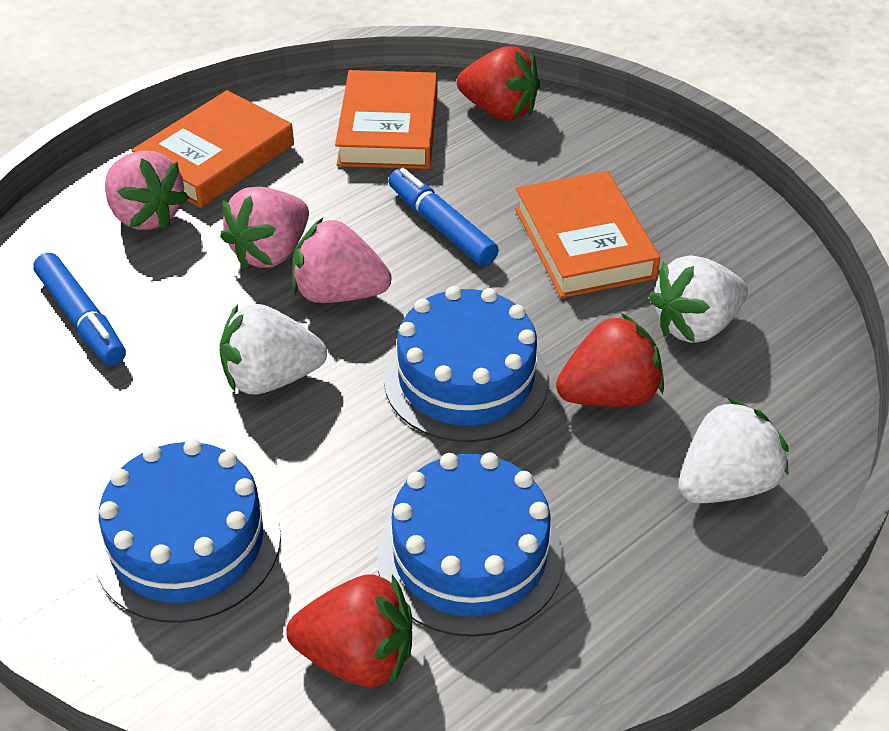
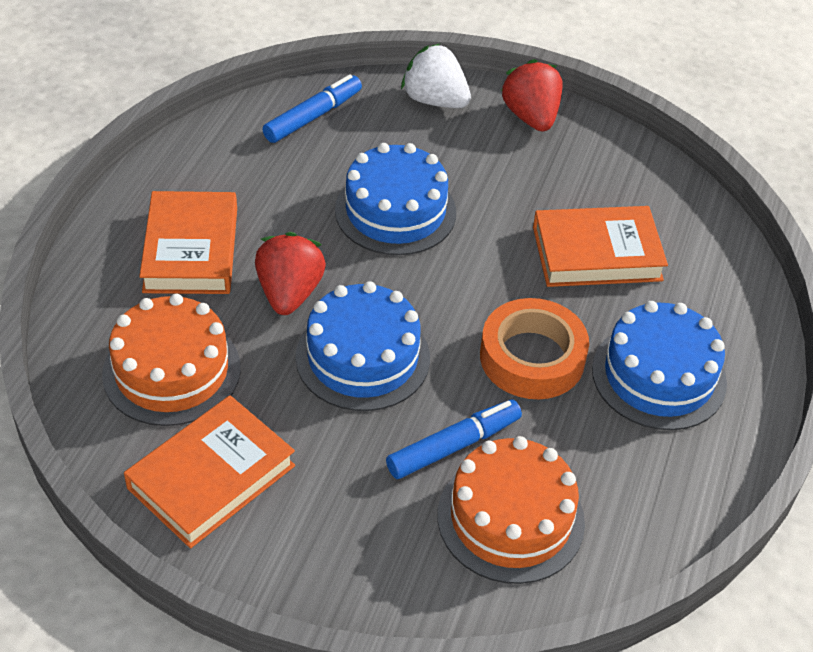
orange cake: none = 0 -> [102,294,241,426] [438,436,585,584] = 2
orange tape: none = 0 -> [480,298,589,399] = 1
pink strawberry: [105,151,189,230] [220,187,309,269] [292,218,392,303] = 3 -> none = 0
red strawberry: [286,574,412,688] [457,46,540,121] [556,313,664,407] = 3 -> [255,232,326,315] [501,59,563,131] = 2
white strawberry: [219,304,327,395] [649,255,748,343] [679,398,789,503] = 3 -> [401,44,471,108] = 1

